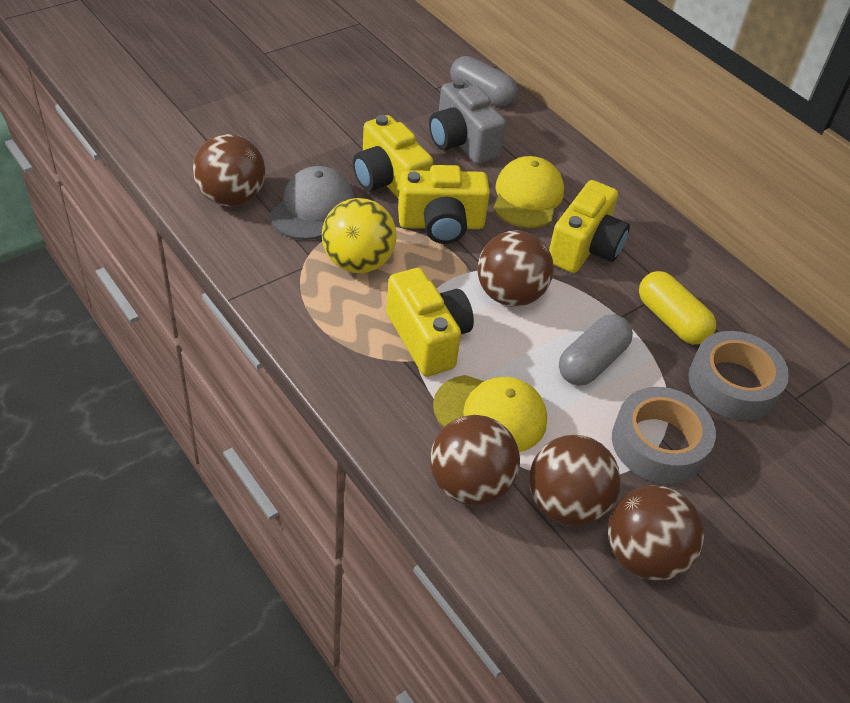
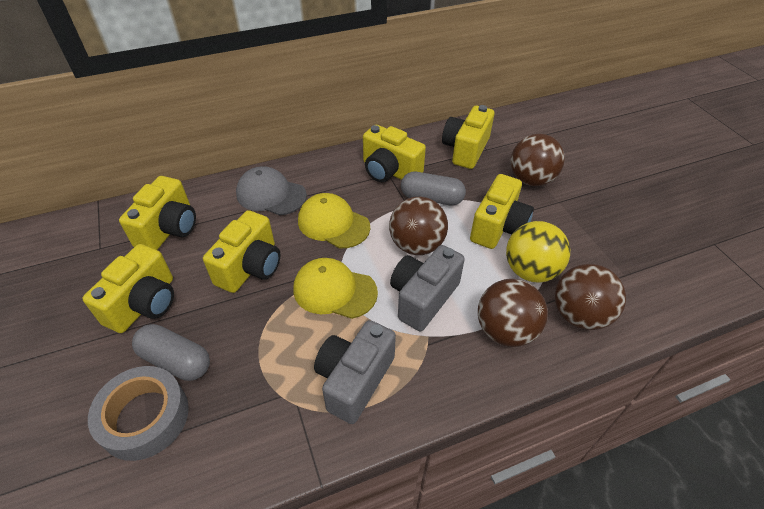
brown ball: [193,134,265,206] [430,415,520,505] [477,230,554,306] [529,435,621,526] [608,485,704,581] = 5 -> [389,197,448,255] [478,279,548,347] [511,134,565,186] [555,264,626,330] = 4
grey camera: [429,79,506,164] = 1 -> [314,320,396,424] [390,245,465,331] = 2
grey tape: [612,387,716,484] [688,331,789,420] = 2 -> [88,366,189,461] = 1
yellow camera: [353,115,433,199] [386,268,474,376] [398,165,490,244] [549,180,630,273] = 4 -> [82,244,174,333] [119,176,196,250] [203,210,281,293] [363,125,426,182] [442,105,494,169] [470,174,534,249] = 6
yellow capsule: [639,271,716,345] = 1 -> none = 0

